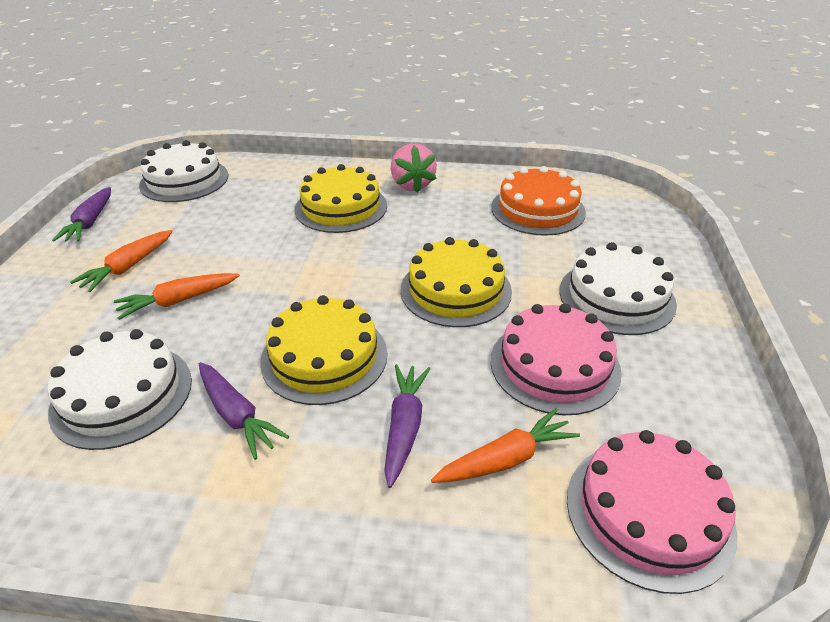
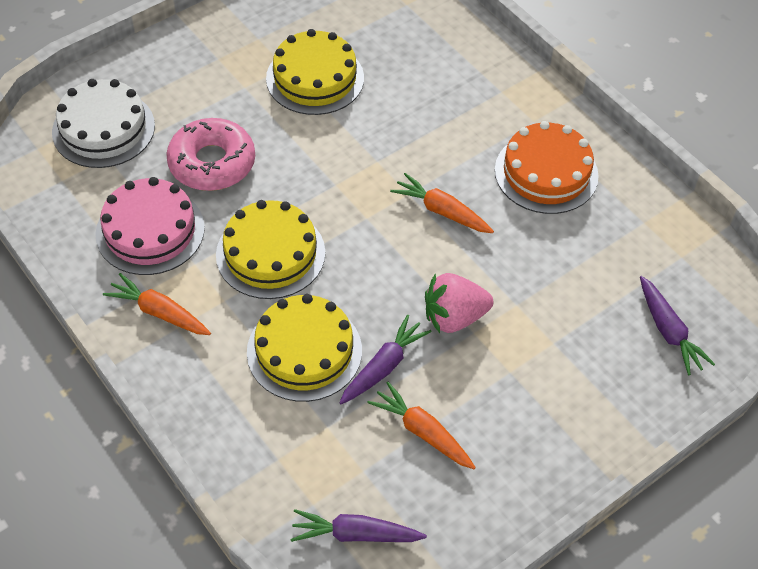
pink cake: [490,303,622,415] [567,430,738,594] = 2 -> [95,177,205,275] = 1
pink donut: none = 0 -> [166,118,255,191] = 1
white cake: [48,329,192,450] [139,140,228,202] [559,242,677,335] = 3 -> [52,79,155,168] = 1

